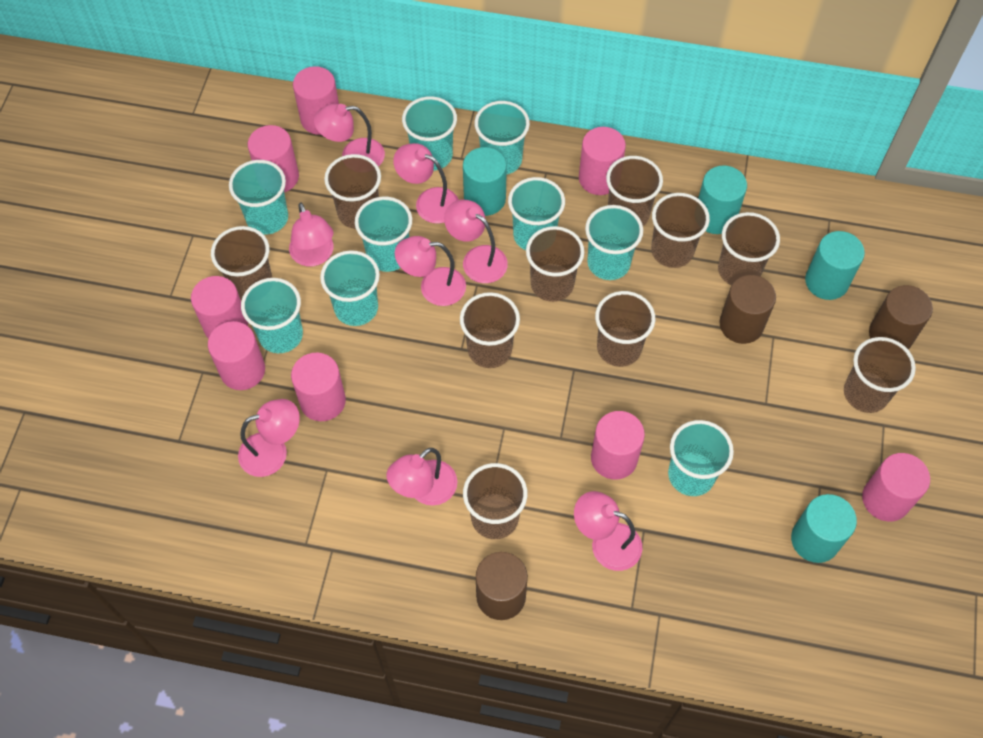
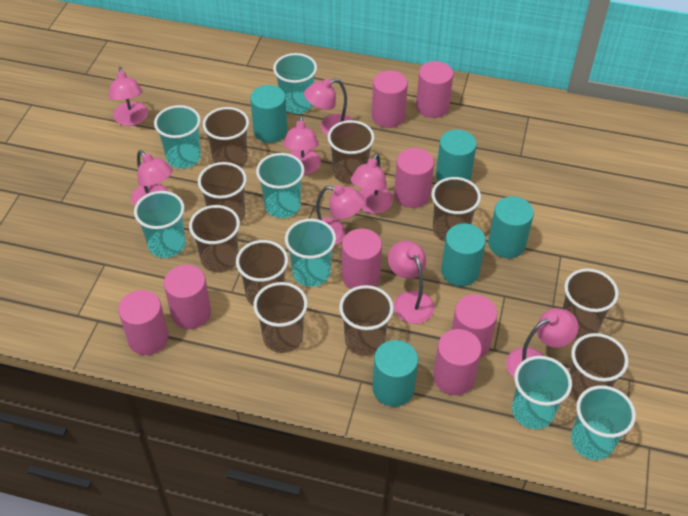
brown cylinder: [476,552,528,620] [720,275,776,344] [869,285,933,349] = 3 -> none = 0
turquoise cup: [229,160,288,235] [241,278,303,353] [320,250,380,326] [355,197,412,272] [402,96,457,171] [474,101,530,175] [508,177,565,250] [585,205,643,280] [668,420,734,496] = 9 -> [134,191,186,258] [154,105,201,169] [256,153,305,218] [273,53,317,114] [285,219,336,287] [512,356,572,429] [571,385,636,460] = 7
turquoise cylinder: [463,147,507,216] [698,165,747,234] [791,494,857,563] [805,231,865,300] = 4 -> [250,85,287,143] [372,340,418,407] [436,129,477,181] [441,223,486,286] [488,196,534,258] = 5

